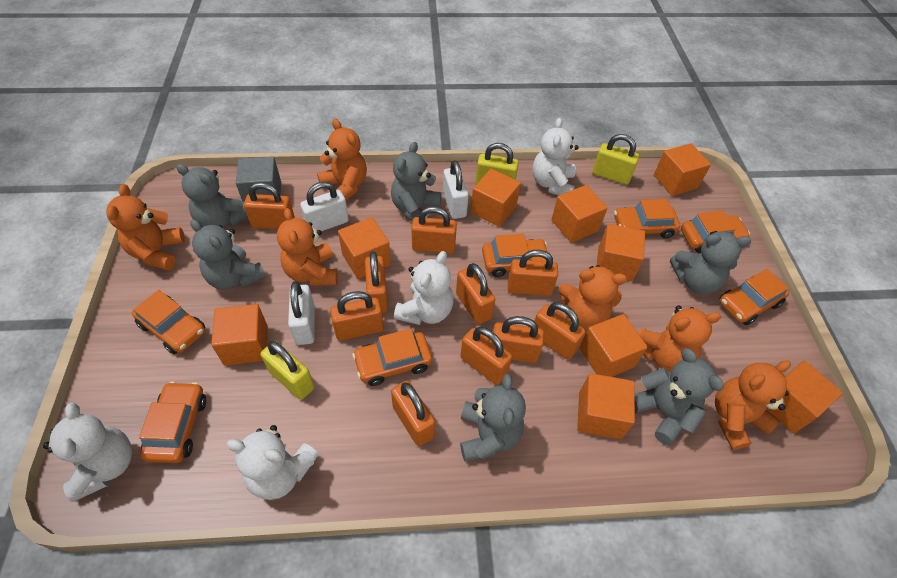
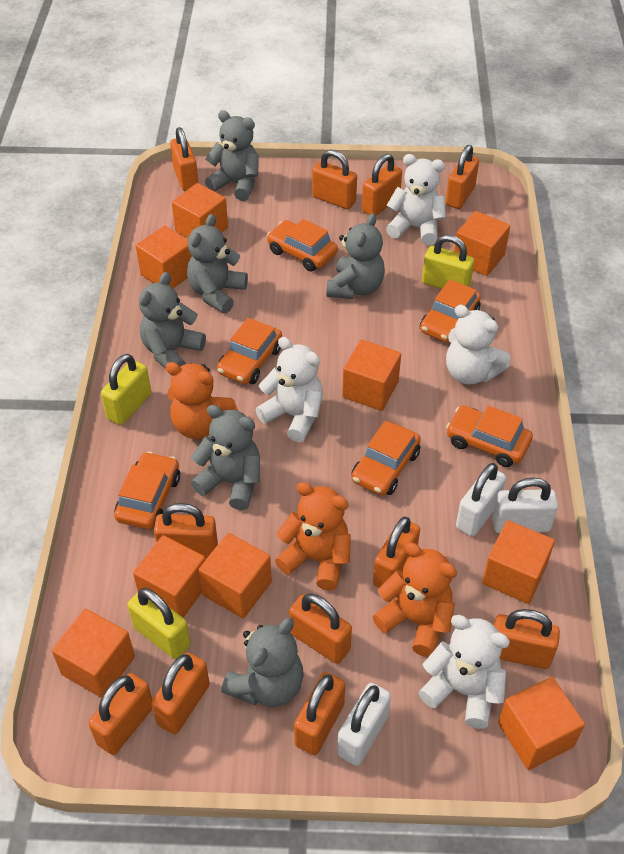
grey cube: [236,156,281,202] = 1 -> none = 0
orange car: [132,290,205,354] [139,381,206,463] [352,328,432,386] [482,233,547,277] [614,199,680,239] [681,210,750,253] [719,269,789,325] = 7 -> [114,451,180,529] [217,318,282,384] [267,219,338,272] [351,421,421,495] [420,280,481,343] [446,406,533,467] = 6
orange padlock: [244,182,295,229] [330,291,384,341] [365,251,388,313] [391,381,435,446] [411,206,457,254] [456,263,495,324] [461,327,512,385] [493,316,544,363] [508,250,558,296] [534,302,586,360] = 10 -> [88,673,152,755] [151,653,210,734] [154,503,218,559] [170,127,198,191] [289,594,352,664] [294,672,345,755] [312,149,357,209] [362,154,402,216] [373,517,420,588] [446,145,479,209] [494,609,560,669] = 11
orange teddy bear: [106,184,185,271] [277,208,338,286] [317,119,367,201] [558,265,627,330] [638,305,721,372] [715,360,791,450] = 6 -> [166,362,238,439] [275,482,351,591] [372,543,457,657] = 3

